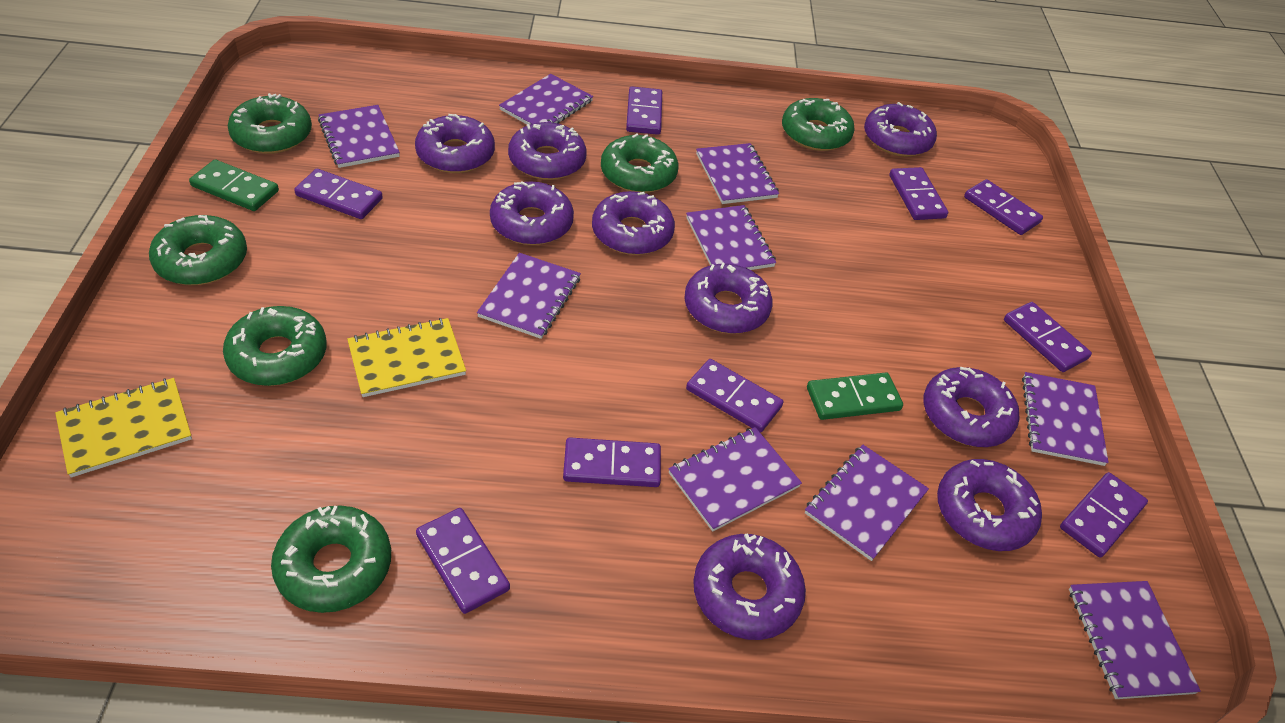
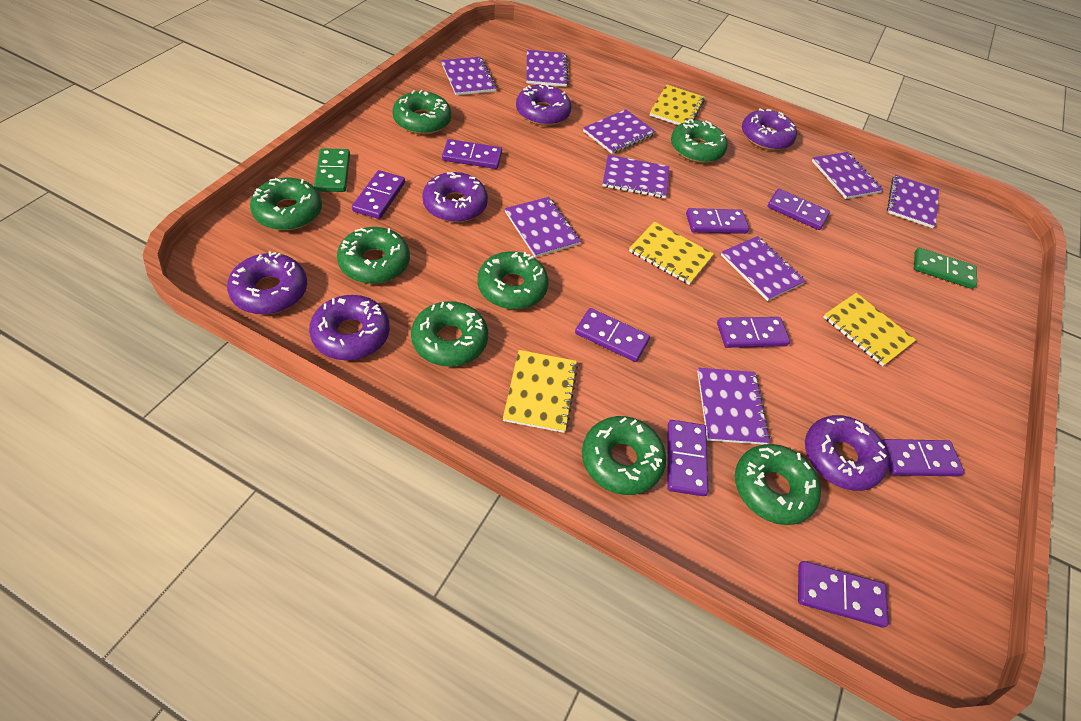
green donut: [149,215,247,285] [223,306,326,386] [228,93,312,154] [271,505,391,613] [601,134,678,193] [782,98,855,151] = 6 -> [250,178,322,230] [337,227,410,284] [392,90,451,134] [411,301,488,366] [478,251,549,309] [582,416,666,495] [671,119,728,163] [735,444,821,525] = 8
purple donut: [415,114,495,173] [490,181,574,245] [508,122,586,180] [592,191,675,255] [684,262,773,334] [693,533,806,640] [864,102,937,157] [923,367,1019,447] [937,459,1042,551] = 9 -> [227,251,307,314] [309,295,390,360] [422,172,488,222] [516,83,571,126] [742,109,797,150] [805,415,889,491] = 6
yellow notebook: [55,378,192,477] [347,318,466,397] = 2 -> [503,350,578,433] [629,222,714,285] [650,84,705,125] [823,293,916,366] = 4

